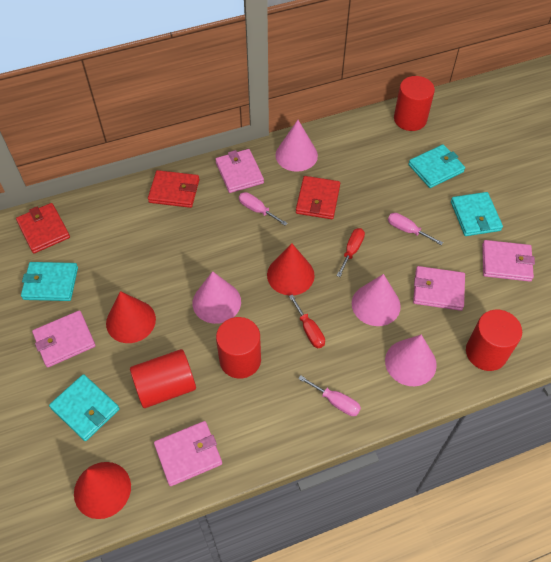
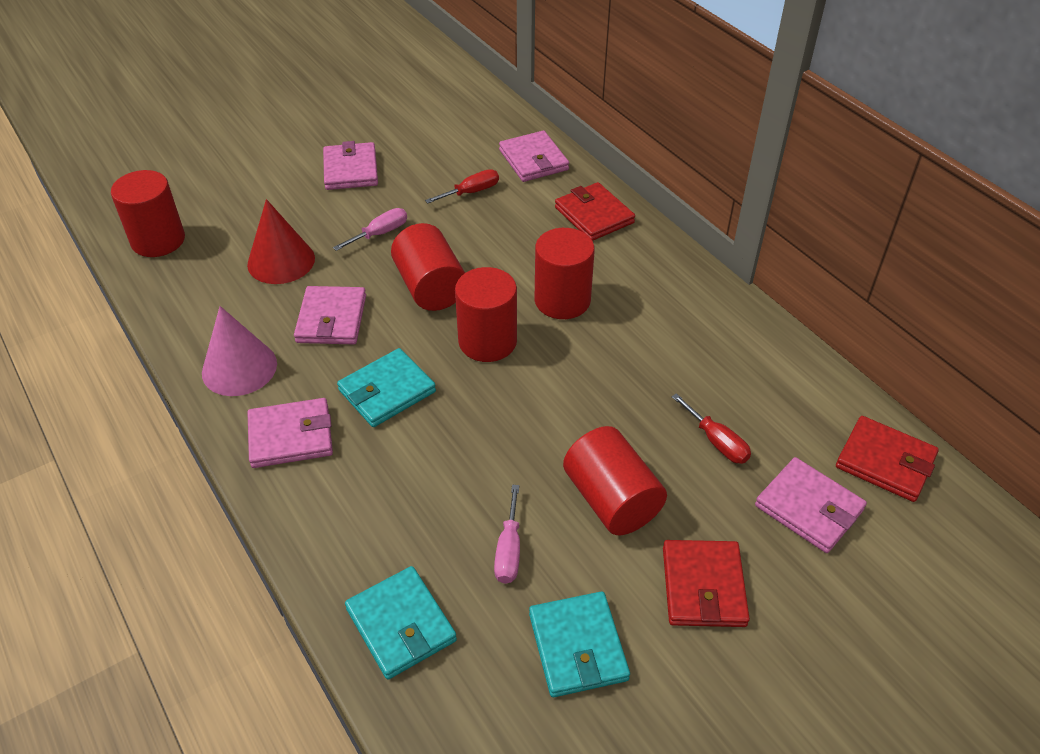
pink cone: [193,271,241,324] [275,120,318,172] [352,274,401,326] [385,335,437,386] = 4 -> [202,306,277,396] = 1
pink screwdriver: [239,192,288,226] [298,375,361,416] [388,213,443,245] = 3 -> [333,208,407,251] [494,485,520,584] = 2
red cone: [74,462,131,519] [106,291,156,343] [267,243,315,296] = 3 -> [247,199,315,284] = 1
red cylinder: [130,349,196,408] [216,317,261,379] [394,76,435,131] [466,310,522,371] = 4 -> [111,170,185,257] [391,223,465,311] [455,267,517,362] [535,228,595,319] [563,426,667,535] = 5
turquoise wallet: [21,262,78,301] [49,374,119,441] [408,145,465,188] [451,192,503,236] = 4 -> [337,348,436,427] [345,566,457,679] [529,591,630,697] = 3

